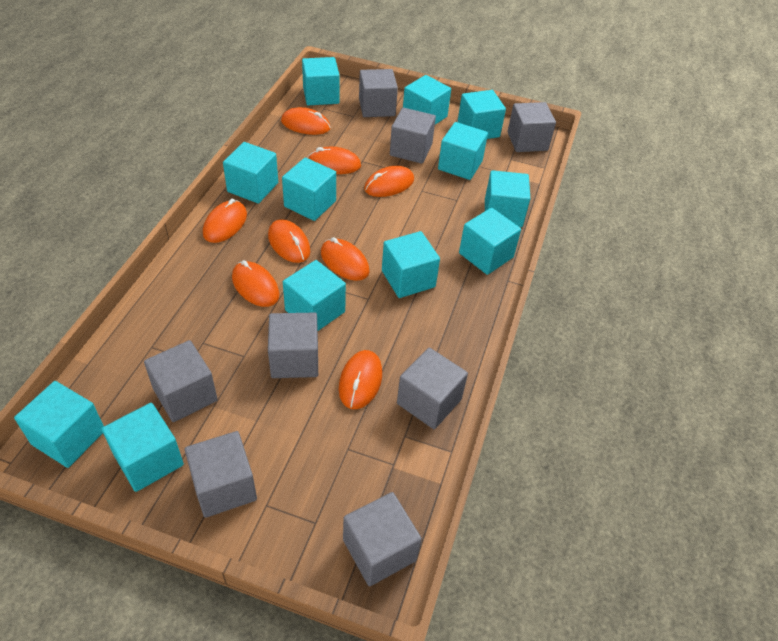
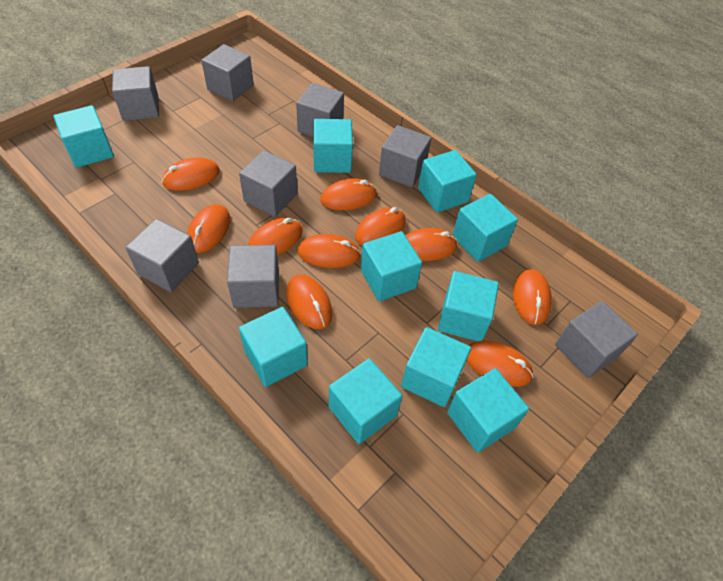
orange mouse: [203,199,247,243] [232,260,279,307] [268,219,311,263] [281,107,331,135] [307,146,361,174] [321,237,370,281] [339,350,382,409] [364,166,414,197] = 8 -> [162,157,220,191] [187,204,230,253] [248,218,303,255] [286,275,332,329] [298,234,361,268] [320,179,377,210] [355,207,406,246] [405,228,458,261] [466,341,534,387] [513,269,552,325] = 10
turquoise cube: [14,381,104,468] [102,403,184,492] [223,142,278,204] [282,157,336,221] [283,260,346,331] [302,57,340,105] [382,231,440,298] [403,75,451,125] [438,122,488,180] [458,90,506,139] [459,208,521,275] [485,170,530,227] = 12 -> [54,105,114,168] [239,307,308,387] [313,119,353,173] [329,358,402,444] [361,231,422,301] [401,327,471,407] [418,150,477,213] [438,271,499,341] [447,368,529,453] [452,194,518,262] = 10

